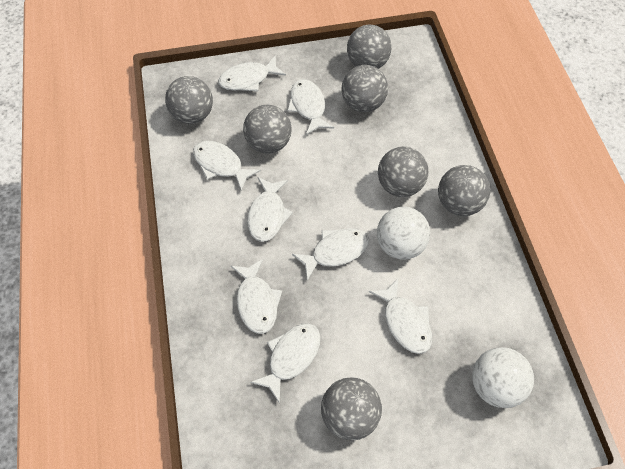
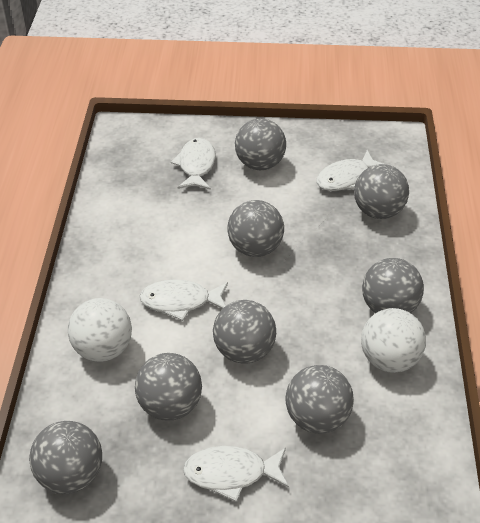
grey ball: [165,76,213,124] [243,105,292,154] [321,377,382,441] [342,65,388,112] [347,25,392,69] [378,147,428,197] [438,165,490,216] = 7 -> [29,421,102,494] [135,353,202,421] [213,300,276,364] [227,200,284,257] [235,118,286,170] [286,365,354,434] [354,164,409,219] [362,258,424,313] = 8
white fish: [193,141,261,191] [218,55,286,92] [231,259,282,334] [247,177,293,242] [250,323,320,404] [287,79,334,135] [292,228,369,281] [369,278,432,354] = 8 -> [139,279,228,321] [171,138,216,190] [183,446,289,502] [316,150,383,191] = 4

